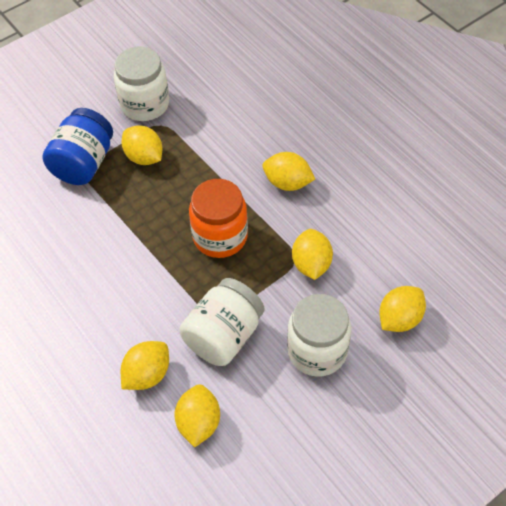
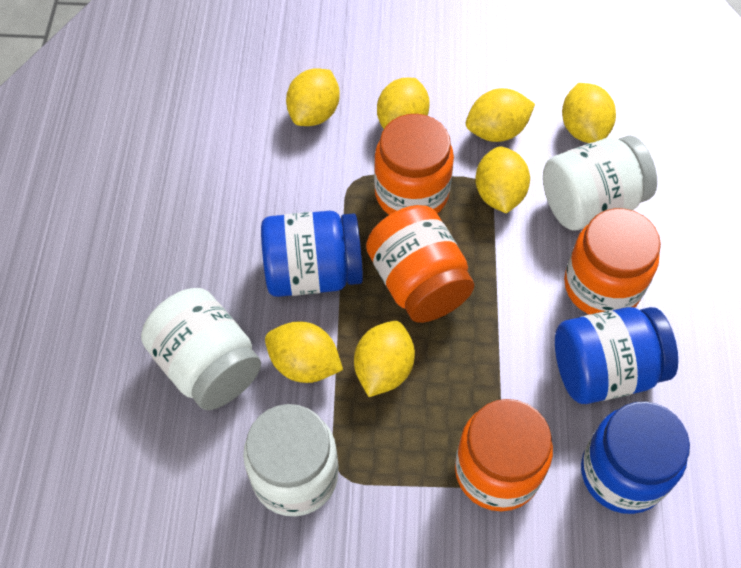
blue jar: [42,108,113,185] = 1 -> [261,211,363,297] [555,307,678,404] [581,402,690,514] = 3
orange jar: [189,179,248,258] = 1 -> [366,205,474,323] [374,114,454,215] [455,399,553,511] [564,208,661,315] = 4
yellow lemon: [121,125,163,165] [121,341,169,390] [174,384,220,447] [263,152,315,191] [292,229,333,280] [379,286,426,332] = 6 -> [265,321,343,383] [286,68,340,126] [354,321,415,397] [377,78,430,129] [466,88,535,142] [475,146,530,214] [562,83,616,143] = 7

